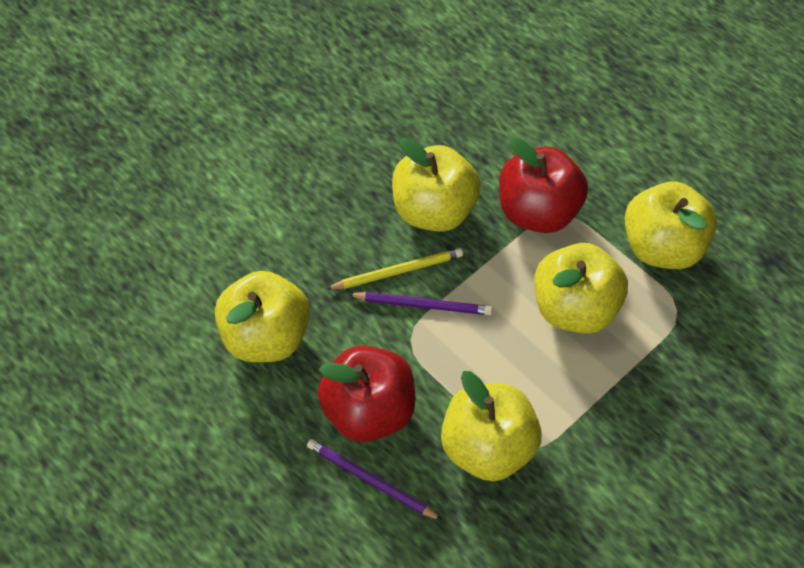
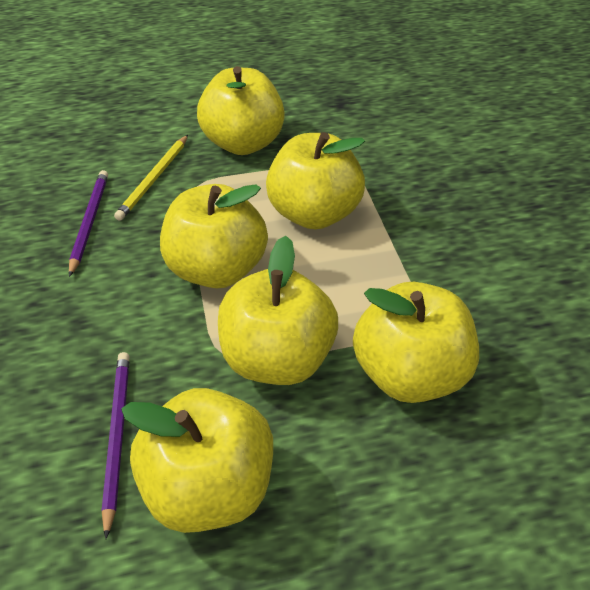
red apple: [318,346,415,442] [499,137,588,233] = 2 -> none = 0
yellow apple: [215,271,310,362] [392,138,481,232] [441,371,542,481] [534,243,628,334] [625,181,717,269] = 5 -> [121,388,273,533] [160,184,268,288] [197,66,285,155] [218,236,338,385] [266,132,365,229] [353,282,479,403] = 6

